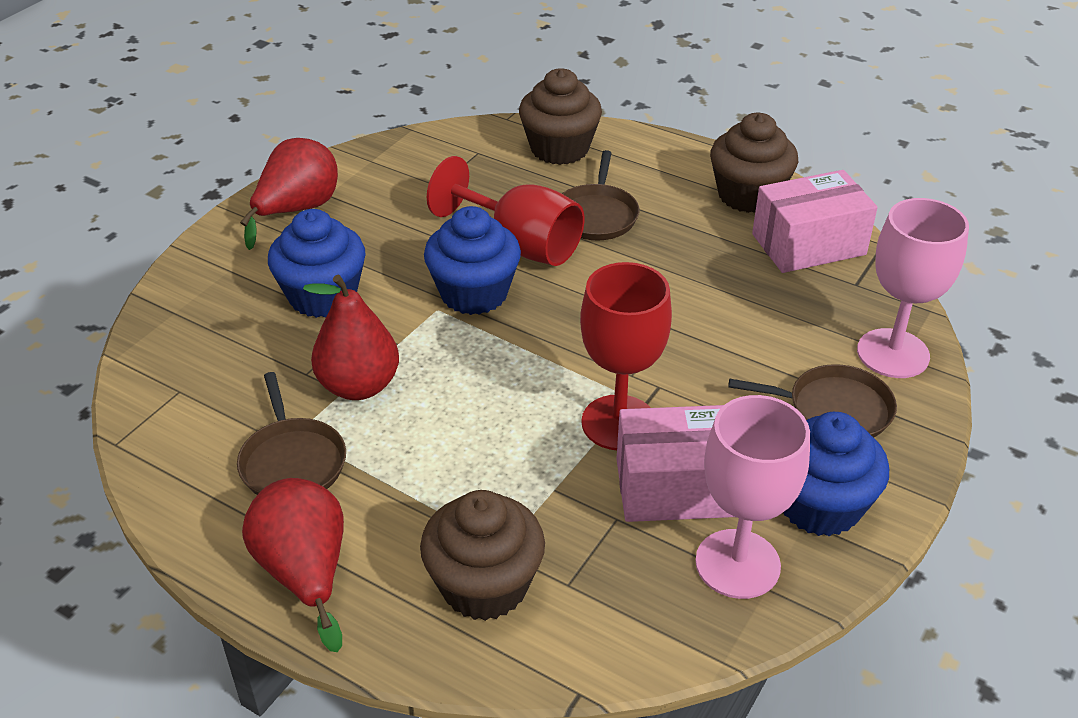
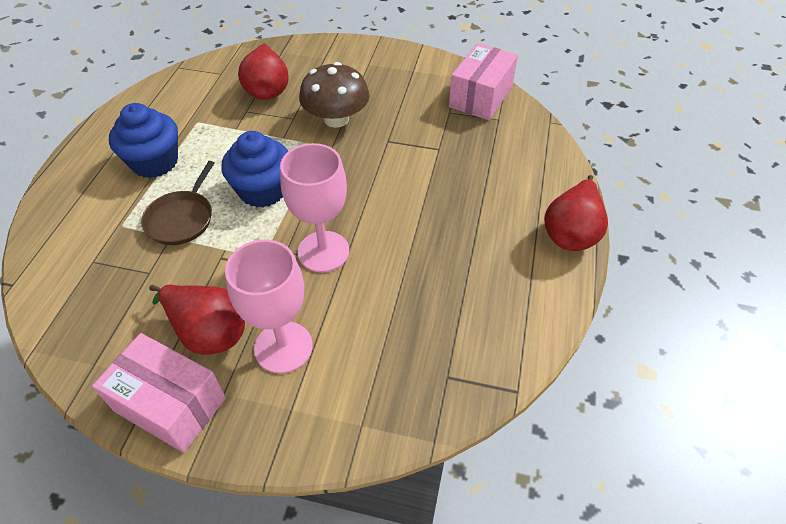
blue cupcake: [268,209,366,318] [424,206,521,315] [784,412,889,536] = 3 -> [109,103,178,178] [221,131,288,207] = 2
brown cupcake: [420,490,545,621] [519,68,602,165] [710,113,798,213] = 3 -> none = 0
brown mushroom: none = 0 -> [299,62,370,128] = 1
brown pan: [237,372,346,495] [562,150,639,240] [728,364,897,437] = 3 -> [141,161,214,245] = 1
red goblet: [427,156,584,266] [580,262,672,450] = 2 -> none = 0

